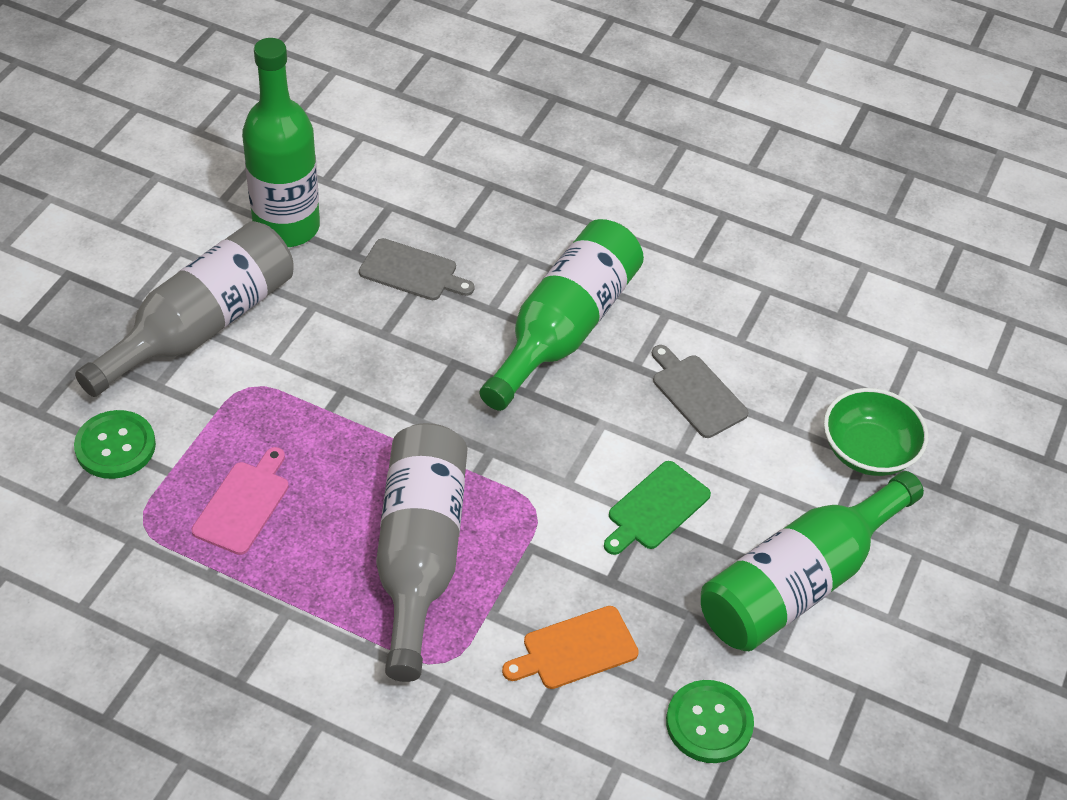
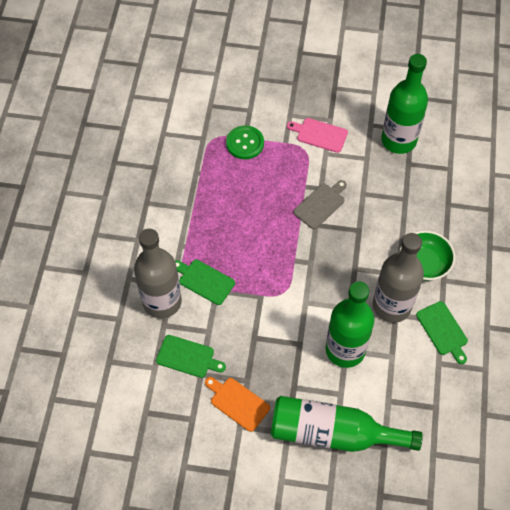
green button: [74,410,156,479] [666,680,754,763] = 2 -> [226,125,264,159] = 1
green cutting board: [604,461,711,555] = 1 -> [156,335,226,378] [175,259,235,305] [416,301,468,364] = 3
grey cutting board: [359,238,475,300] [652,345,748,438] = 2 -> [293,180,347,229] = 1

